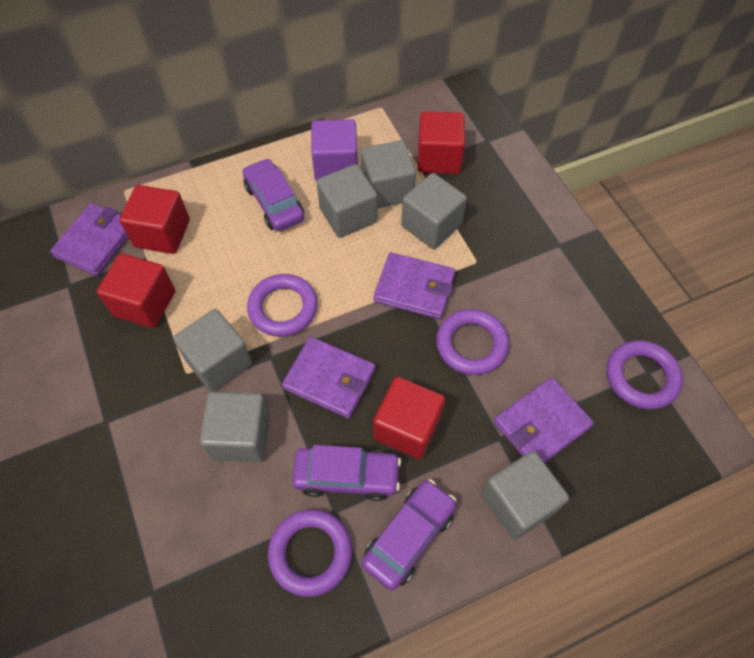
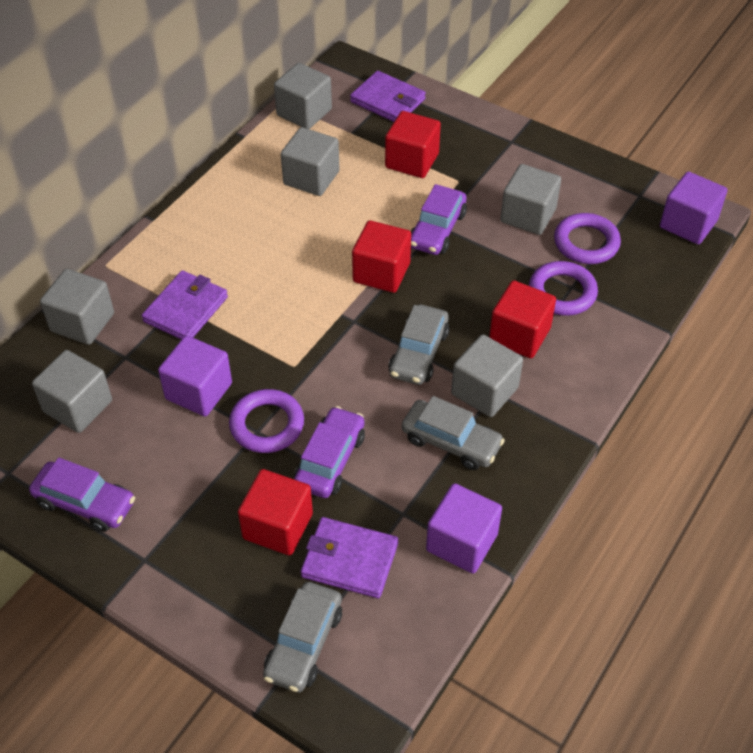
grey car: none = 0 -> [263,582,342,693] [388,305,450,385] [402,396,505,470] = 3
purple cube: [311,119,358,182] = 1 -> [158,335,232,416] [426,483,502,573] [660,171,728,244] = 3
purple ring: [247,274,318,337] [268,509,352,597] [436,309,509,375] [607,340,683,409] = 4 -> [229,389,304,453] [529,261,598,316] [554,213,621,264] = 3
purple wallet: [50,203,128,276] [282,337,375,418] [374,252,455,319] [494,377,594,463] = 4 -> [142,270,228,340] [301,517,398,598] [350,71,426,122] = 3

